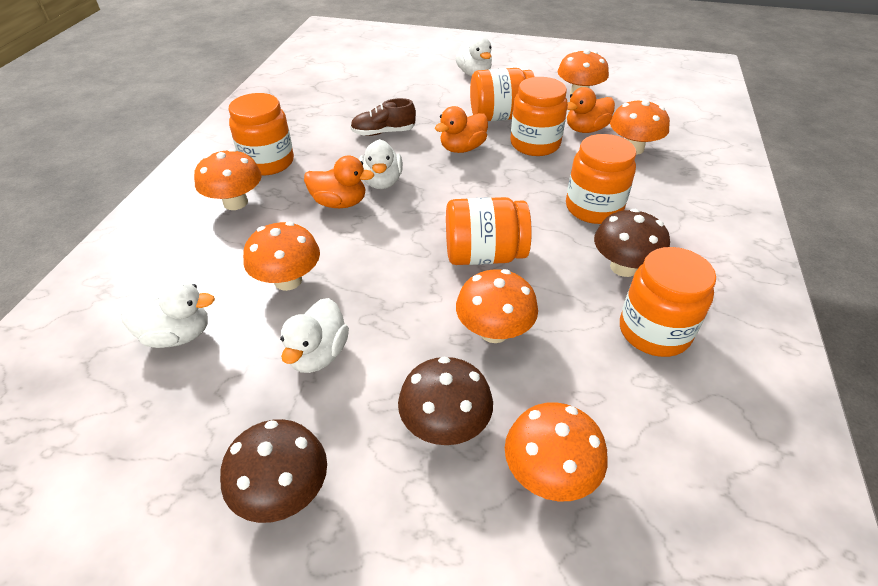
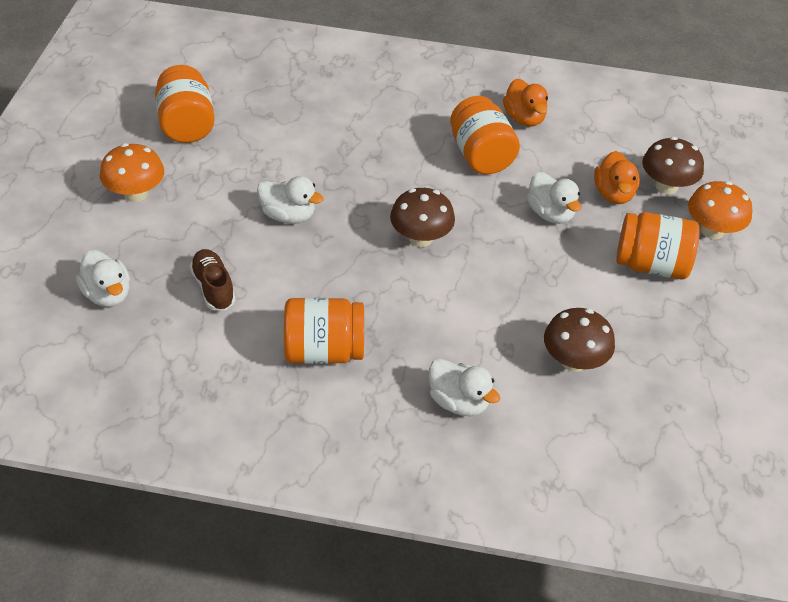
orange duck: [304,156,374,208] [435,106,488,153] [567,87,615,133] = 3 -> [503,79,548,127] [594,151,640,204] = 2
orange jar: [228,93,294,175] [446,197,532,265] [470,68,535,121] [510,77,568,156] [566,134,636,224] [620,247,716,357] = 6 -> [155,65,215,143] [284,298,364,364] [450,96,520,174] [616,212,700,280] = 4
orange mushroom: [194,149,262,210] [243,222,320,291] [456,269,538,343] [505,402,608,501] [558,49,609,95] [610,99,670,155] = 6 -> [100,143,164,202] [688,181,752,239] = 2

